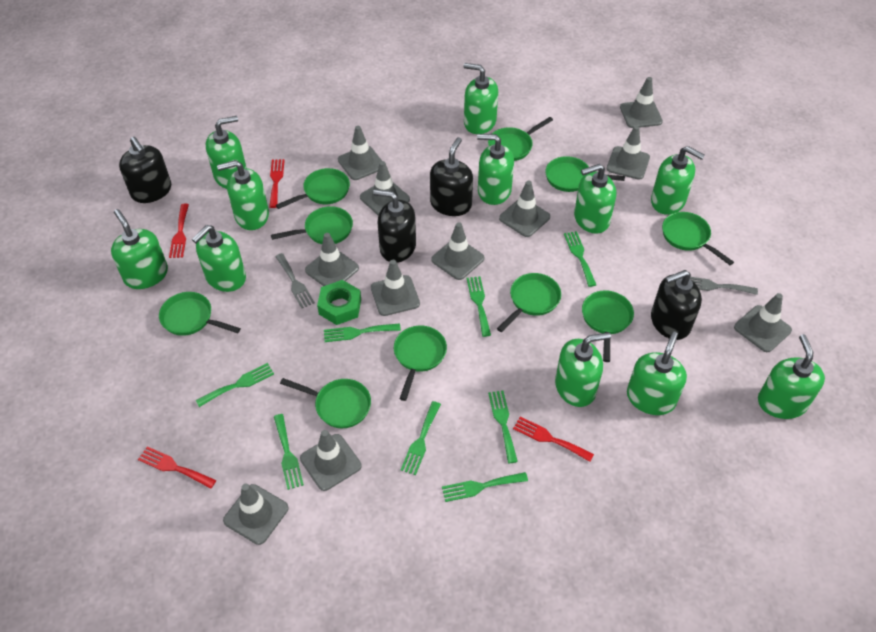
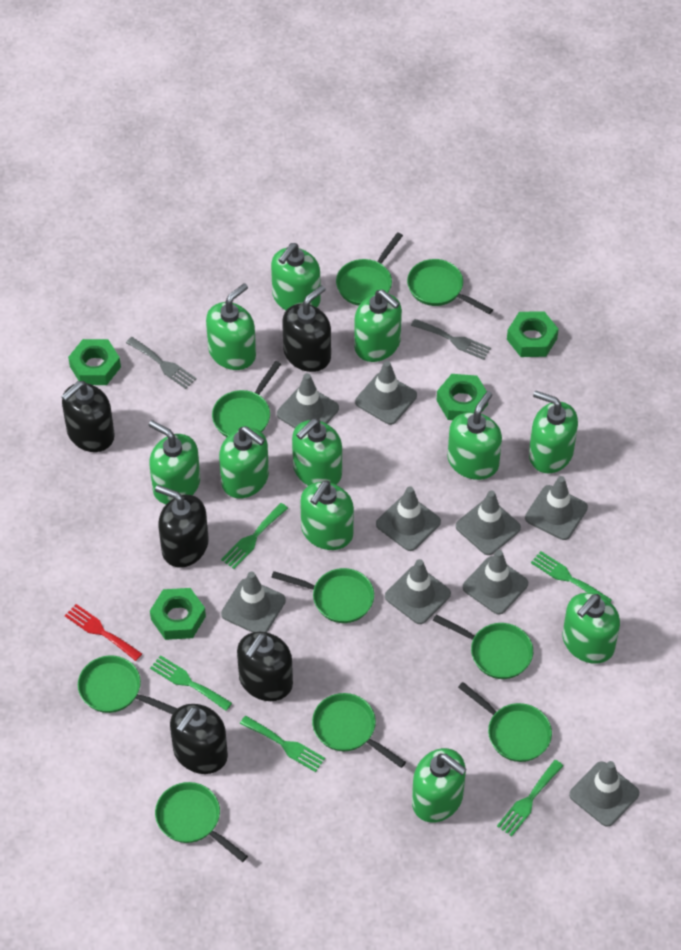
black soap dispenser: [119,137,171,203] [373,189,416,263] [430,137,473,216] [651,270,702,340] = 4 -> [61,381,115,452] [155,485,209,568] [170,704,228,774] [237,632,293,701] [282,285,331,372] = 5
green fork: [196,363,274,407] [274,414,304,490] [324,323,401,342] [401,401,441,475] [442,472,528,502] [467,276,491,337] [488,390,518,463] [564,231,596,287] = 8 -> [150,655,232,711] [221,503,288,569] [240,716,325,772] [497,760,563,837] [531,551,612,602] = 5
green nut: [317,280,361,325] = 1 -> [68,339,121,385] [150,588,206,640] [437,374,488,420] [507,311,559,357] = 4
green pan: [159,292,241,336] [271,206,353,244] [276,168,350,209] [280,378,371,428] [394,326,447,401] [488,117,553,161] [497,273,561,332] [545,156,625,192] [582,290,634,362] [662,212,734,265] = 10 -> [78,656,177,714] [155,782,248,862] [212,361,281,437] [271,568,374,623] [312,693,406,768] [336,232,403,306] [407,259,493,314] [433,615,533,679] [458,682,552,762] = 9
grey traffic cone: [223,484,289,545] [300,430,361,491] [305,233,359,286] [338,126,382,180] [360,161,410,215] [371,260,420,316] [431,222,484,280] [499,181,550,237] [607,126,650,180] [620,77,663,128] [734,293,792,352] = 11 -> [221,572,286,633] [277,373,339,428] [355,361,417,425] [376,486,441,551] [385,559,451,624] [456,490,521,555] [463,550,528,615] [525,476,588,540] [569,761,639,827] = 9
red fork: [138,446,216,489] [169,204,189,258] [269,159,285,208] [513,417,594,462] = 4 -> [65,604,142,661] = 1

